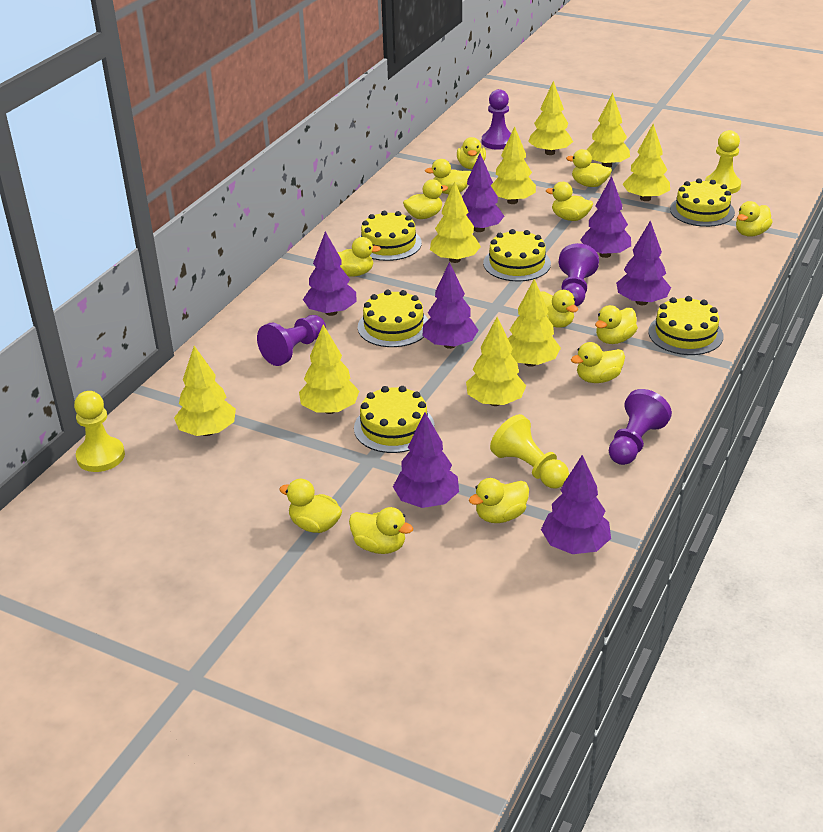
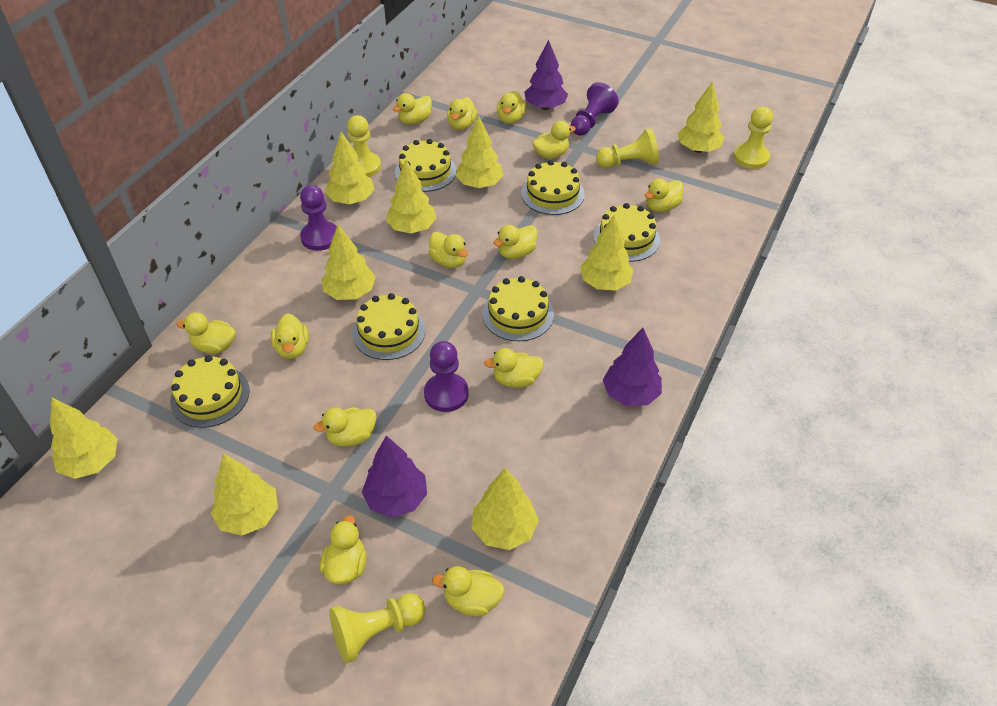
purple pawn: [257,315,326,366] [482,89,511,150] [559,243,599,306] [609,389,672,465] = 4 -> [300,185,337,251] [424,341,469,412] [571,82,619,136] = 3
purple tree: [303,231,357,316] [393,412,459,508] [422,262,479,349] [462,153,504,232] [541,455,611,554] [580,176,631,258] [616,221,671,305] = 7 -> [362,435,427,517] [524,40,568,110] [603,328,662,406] = 3
yellow pawn: [74,391,125,472] [490,414,569,488] [705,130,741,194] = 3 -> [329,593,426,663] [347,115,381,177] [596,128,659,168] [734,107,773,169] = 4

